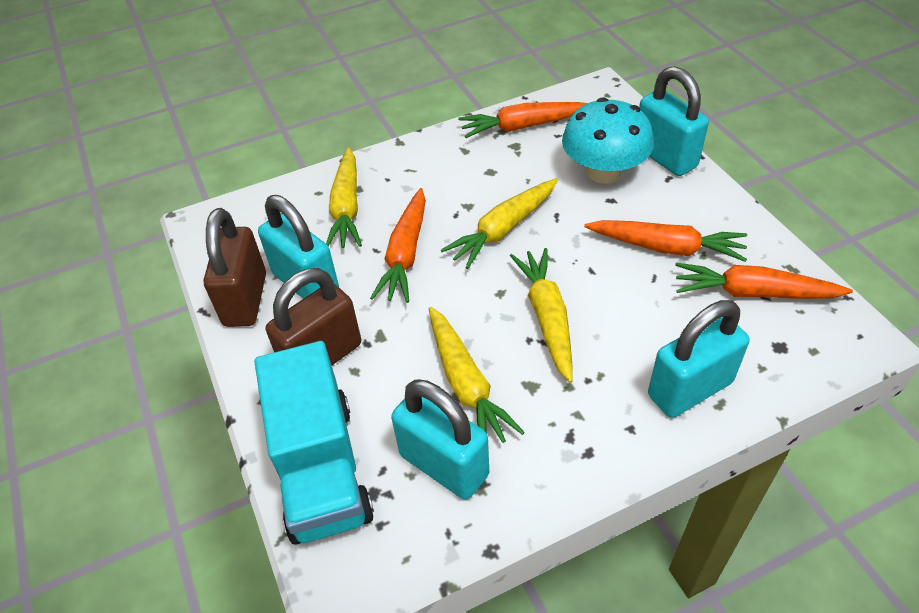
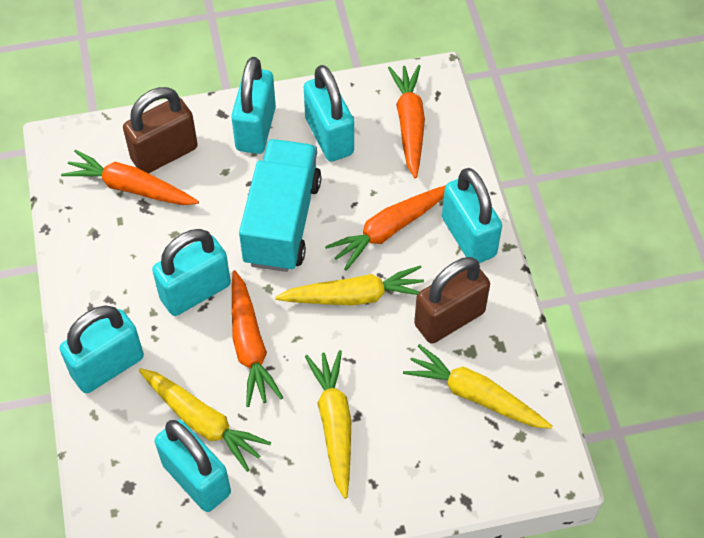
turquoise mushroom: [562,97,654,183] = 1 -> none = 0
turquoise padlock: [258,195,339,299] [391,379,489,500] [639,66,709,176] [648,300,750,418] = 4 -> [60,305,144,393] [152,229,231,316] [155,420,231,512] [231,57,276,154] [304,65,354,162] [442,168,502,263] = 6

